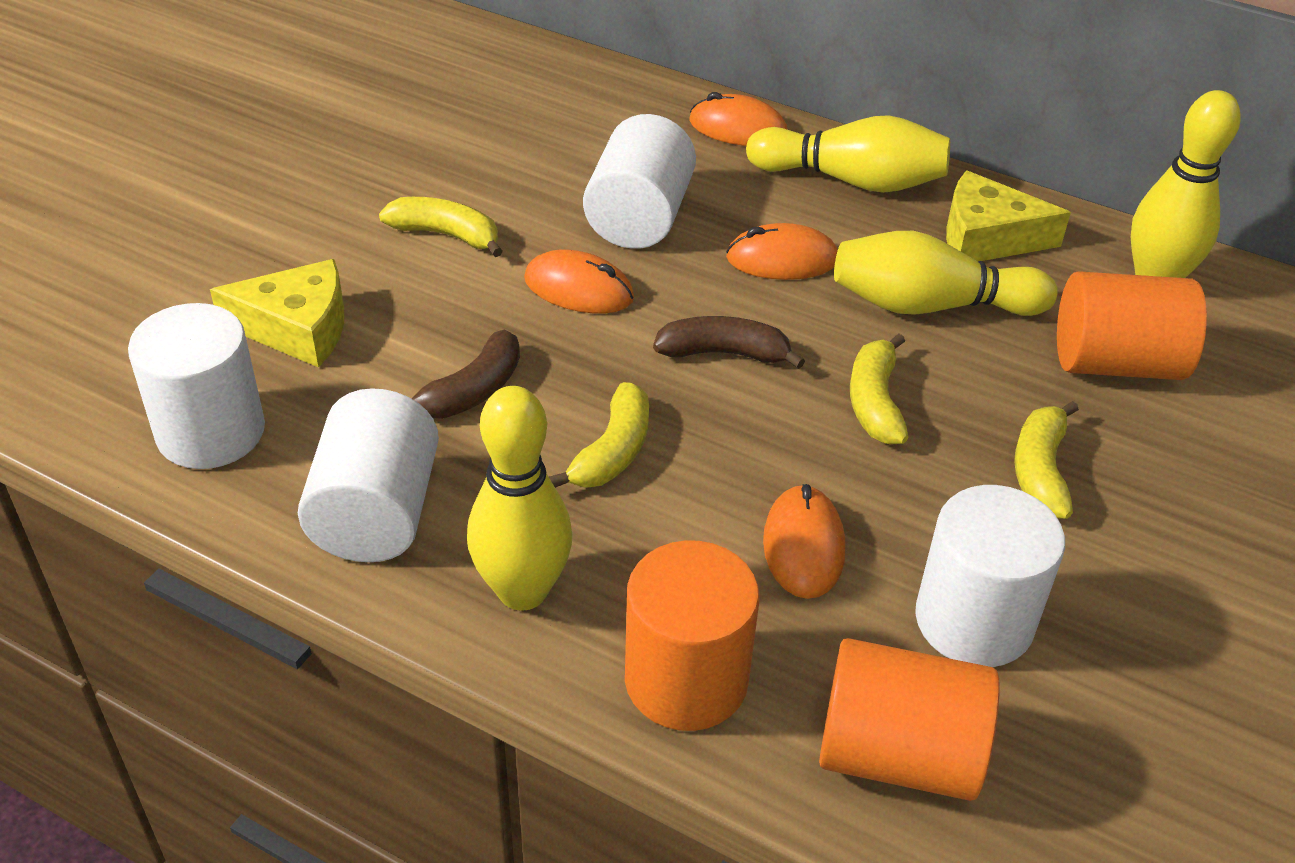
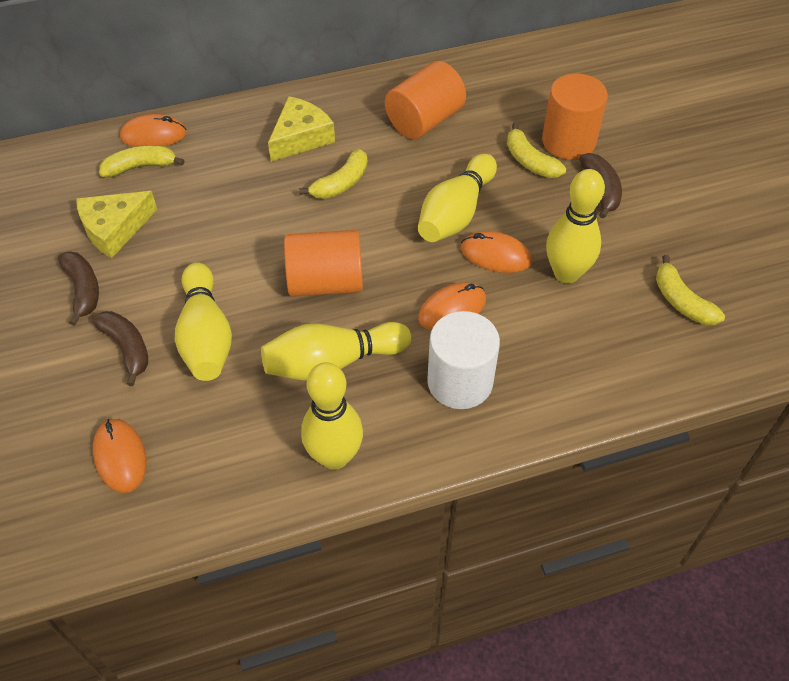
brown banana: [412,330,520,419] [653,316,805,369] = 2 -> [58,251,99,326] [92,311,148,386] [579,153,622,219] = 3
white cylinder: [128,303,265,469] [298,388,439,562] [583,114,696,249] [915,485,1065,667] = 4 -> [427,311,500,409] = 1
yellow bowling pin: [467,386,573,611] [746,115,950,193] [834,231,1058,316] [1131,90,1240,278] = 4 -> [175,262,232,381] [261,322,411,381] [301,362,363,470] [418,154,497,242] [546,169,605,283] = 5

